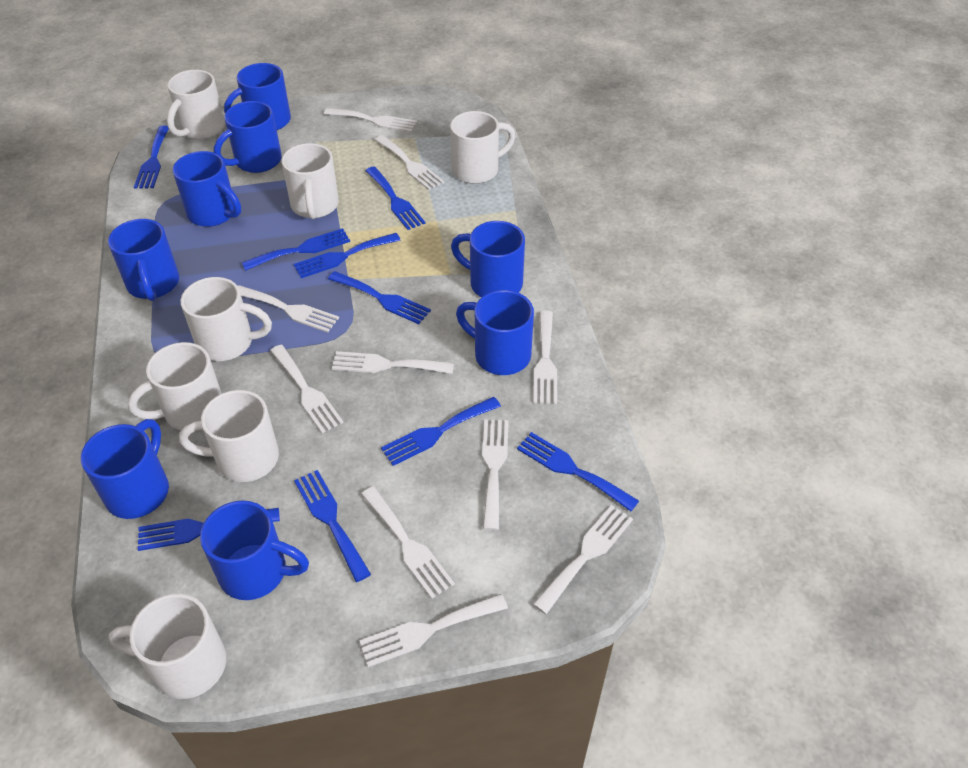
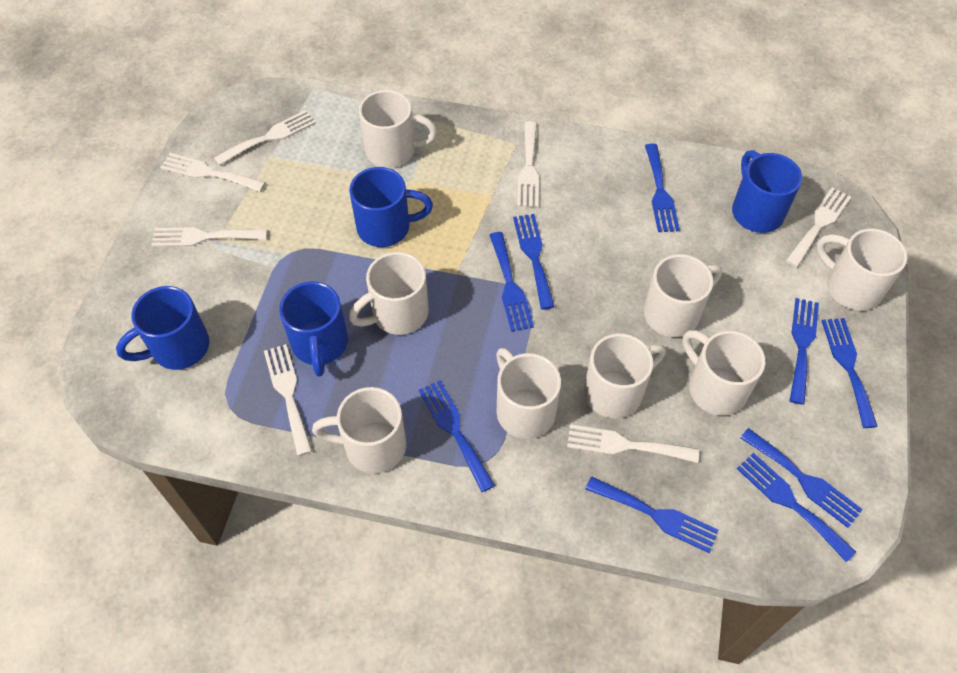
blue mug: [81,419,169,519] [108,219,179,301] [173,151,241,227] [200,501,309,600] [214,101,282,173] [224,63,291,130] [451,221,525,297] [456,290,534,375] = 8 -> [116,286,209,370] [279,281,348,377] [349,167,433,247] [732,150,802,233] = 4
white fork: [238,285,339,332] [270,345,344,433] [324,108,417,132] [332,351,454,374] [359,594,508,667] [361,486,455,599] [375,135,444,190] [482,419,509,531] [533,311,557,404] [533,505,633,614] = 10 -> [151,227,267,247] [160,153,265,192] [214,110,316,166] [264,344,312,456] [517,121,539,207] [567,424,699,463] [785,187,851,268] = 7
white mug: [109,593,227,699] [127,342,222,430] [167,70,225,139] [179,390,279,482] [181,277,272,361] [281,143,339,219] [450,111,516,184] = 7 -> [312,387,406,473] [349,252,429,335] [359,90,437,168] [496,348,561,439] [584,333,666,418] [644,254,722,337] [683,330,765,416] [816,228,907,311] = 8

